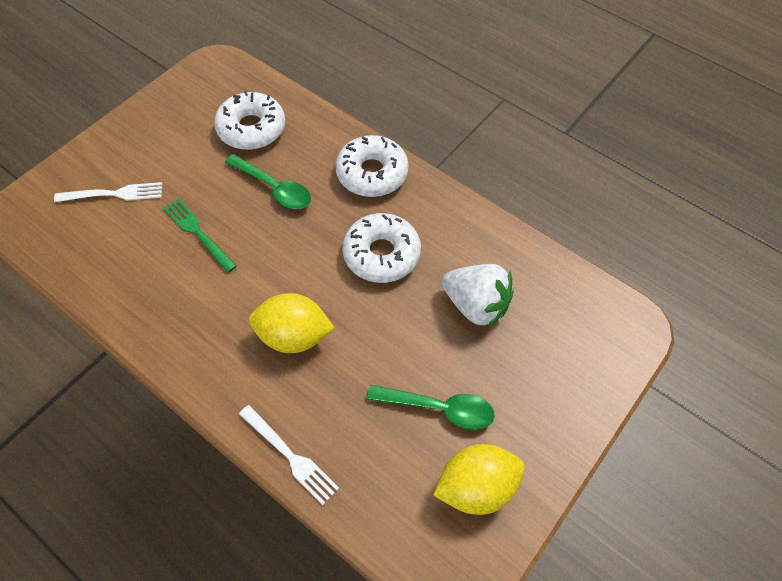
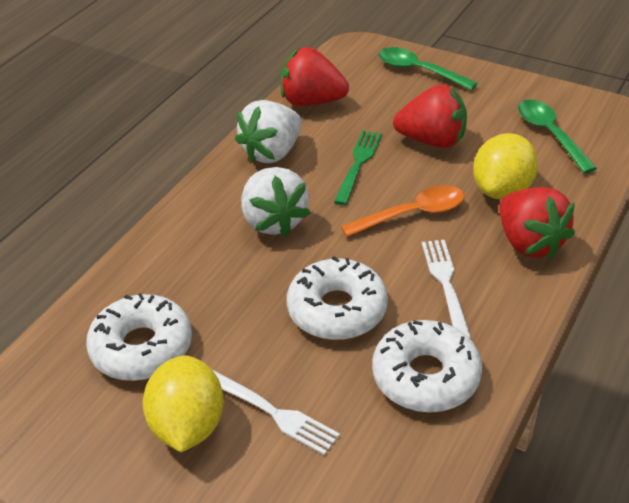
orange spoon: none = 0 -> [341,186,465,237] = 1
red strawberry: none = 0 -> [280,47,349,106] [393,84,467,148] [499,187,575,259] = 3
white strawberry: [442,264,514,328] = 1 -> [235,100,302,163] [241,167,310,237] = 2

